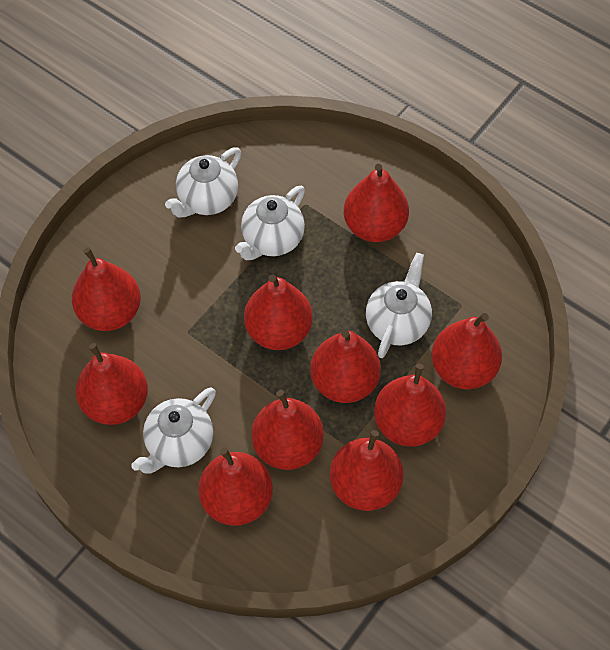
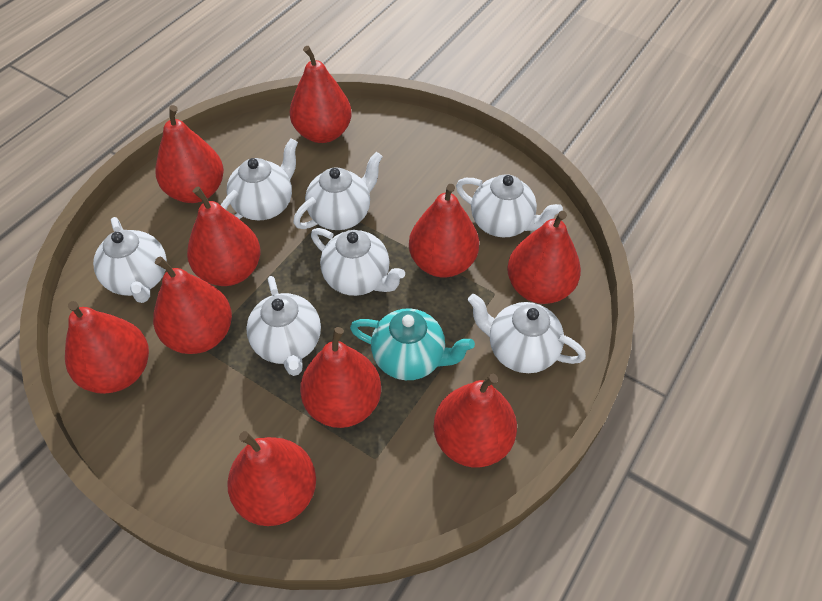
turquoise teapot: none = 0 -> [350,308,475,380] = 1
white teapot: [131,387,216,474] [165,147,241,217] [235,186,305,261] [366,253,432,358] = 4 -> [93,217,167,303] [221,138,298,220] [246,276,321,376] [293,152,383,230] [311,228,405,296] [456,174,563,237] [468,294,586,373] = 7

